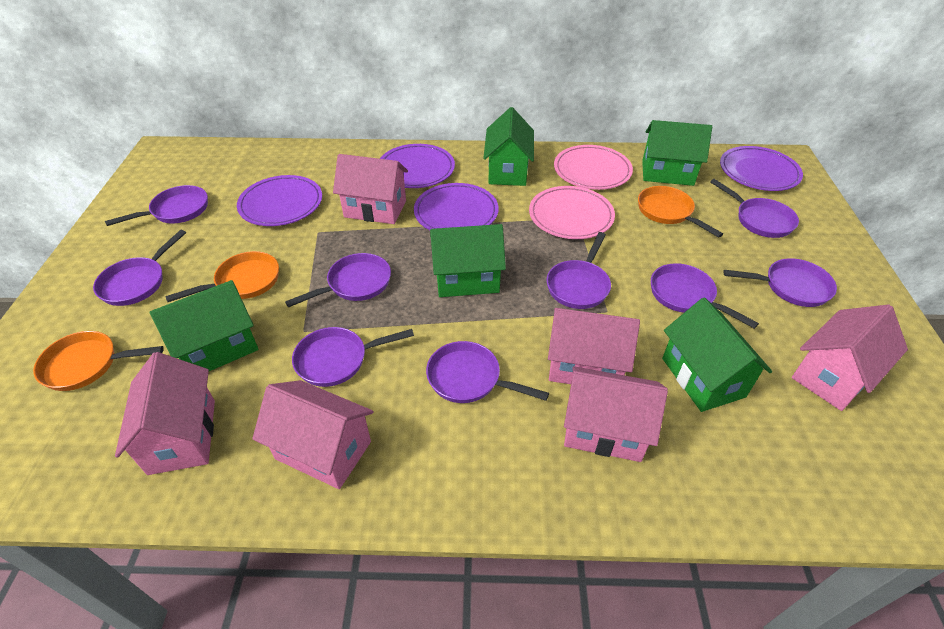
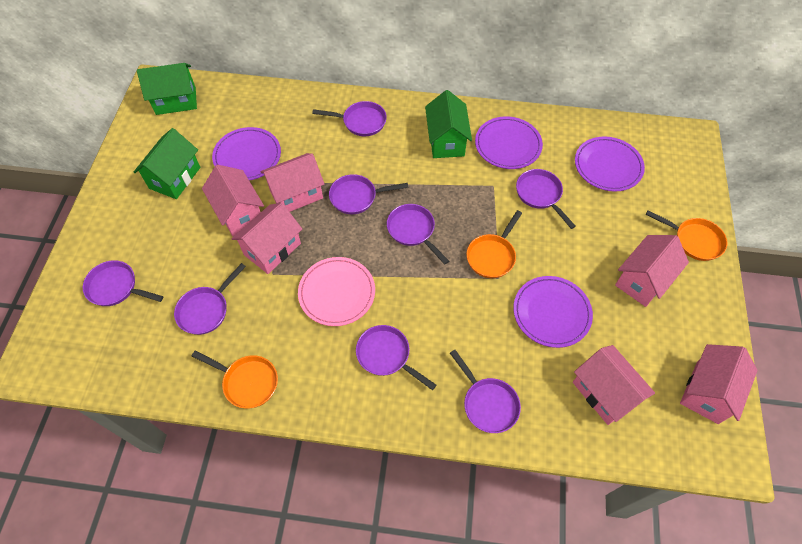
green house: [150,280,259,371] [430,224,506,297] [483,107,534,186] [642,120,712,186] [662,298,772,412] = 5 -> [134,128,200,199] [137,63,197,115] [425,90,472,158] = 3
pink plate: [529,186,615,239] [554,145,633,190] = 2 -> [298,257,375,326] = 1
purple pan: [93,230,186,306] [105,185,208,226] [285,253,391,307] [292,327,414,387] [426,341,549,403] [547,232,611,309] [651,263,759,329] [710,179,799,238] [723,258,837,307] = 9 -> [83,260,163,306] [174,263,246,335] [312,101,387,136] [329,174,409,214] [356,325,436,390] [387,204,449,265] [450,350,521,433] [516,169,576,229] = 8

